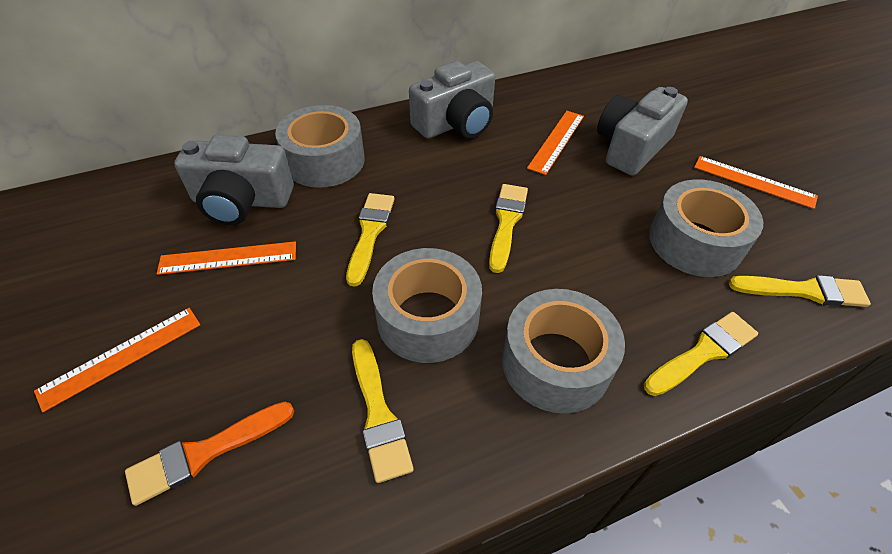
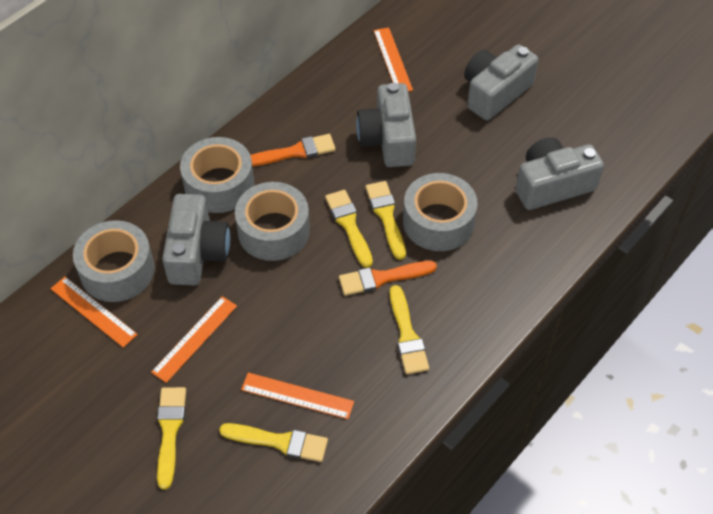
grey camera: [174,135,294,225] [409,61,495,139] [597,87,688,176] = 3 -> [162,194,230,285] [356,83,416,167] [464,44,538,120] [515,137,604,210] = 4
orange brush: [125,402,294,506] = 1 -> [250,134,336,166] [339,261,437,296] = 2

